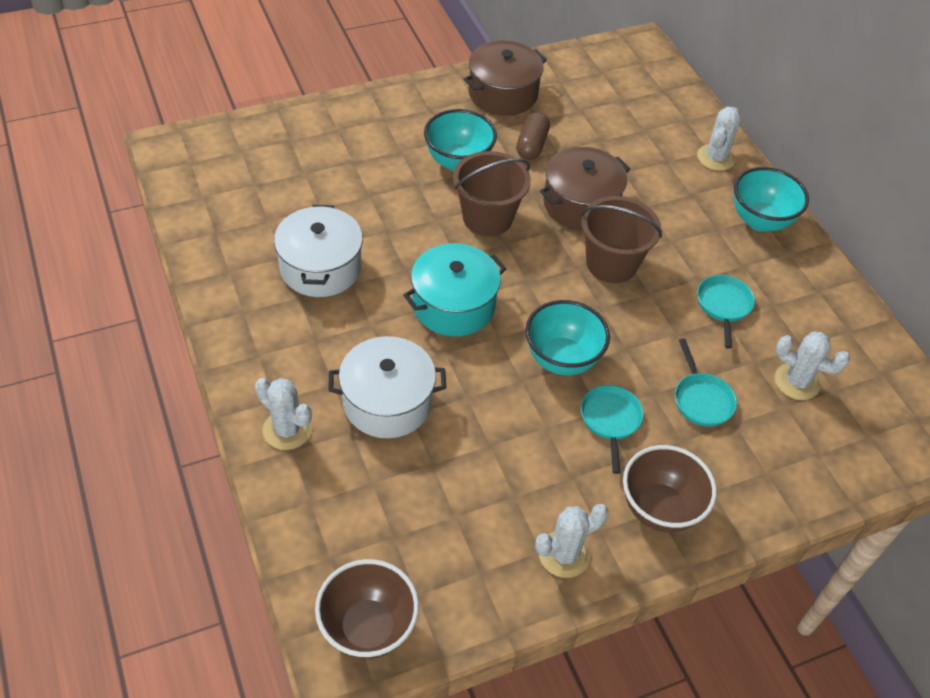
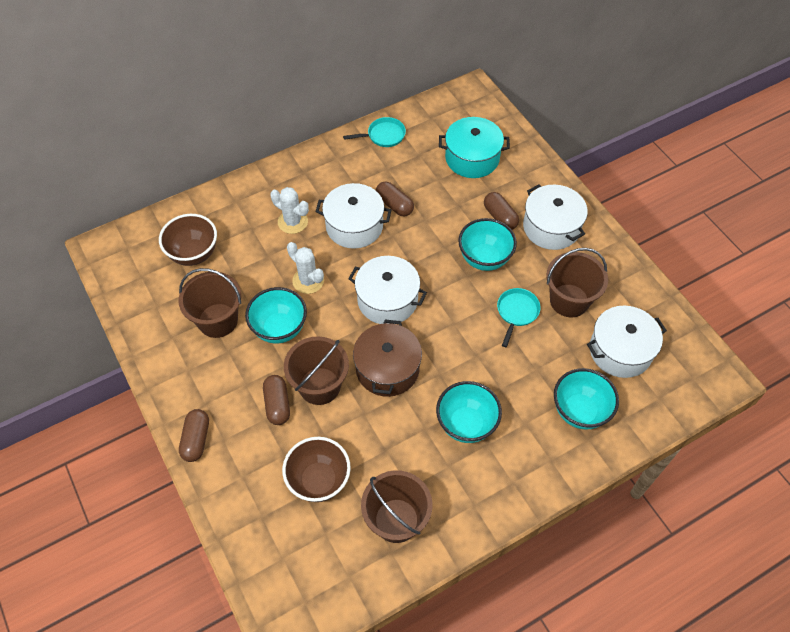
brown bucket: [453,151,531,236] [581,196,662,283] = 2 -> [178,268,241,338] [284,336,349,405] [361,470,432,543] [546,248,608,317] = 4
brown capsule: [516,112,550,160] = 1 -> [179,409,209,462] [263,375,290,425] [376,181,414,217] [484,192,519,230] = 4
brown pot: [464,41,547,116] [540,147,630,230] = 2 -> [353,319,422,397] = 1
turquoise bowl: [424,109,497,171] [525,300,610,375] [734,167,809,232] = 3 -> [245,287,307,344] [436,381,502,443] [458,218,517,271] [554,368,619,429] = 4
turquoise pan: [581,385,643,474] [675,338,737,427] [697,275,755,349] = 3 -> [343,117,406,147] [497,288,541,347] = 2
white cactus: [255,378,312,450] [535,504,609,578] [697,106,741,171] [775,331,850,400] = 4 -> [270,187,309,234] [287,242,324,294] = 2
white pot: [274,205,363,297] [329,336,446,438] = 2 -> [315,183,391,249] [348,256,427,324] [523,184,588,250] [587,306,667,378] = 4

